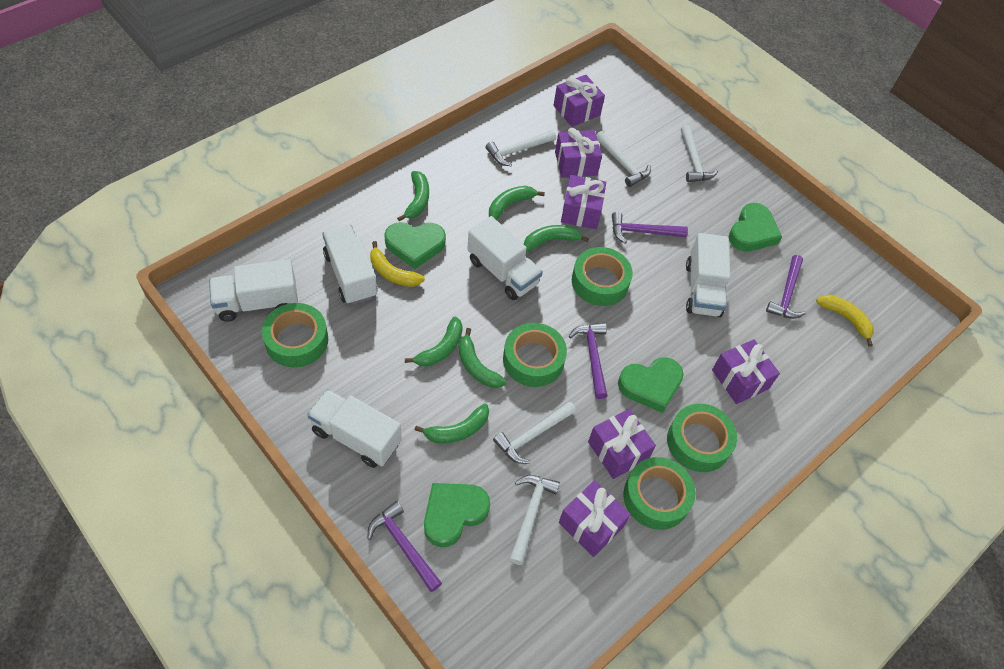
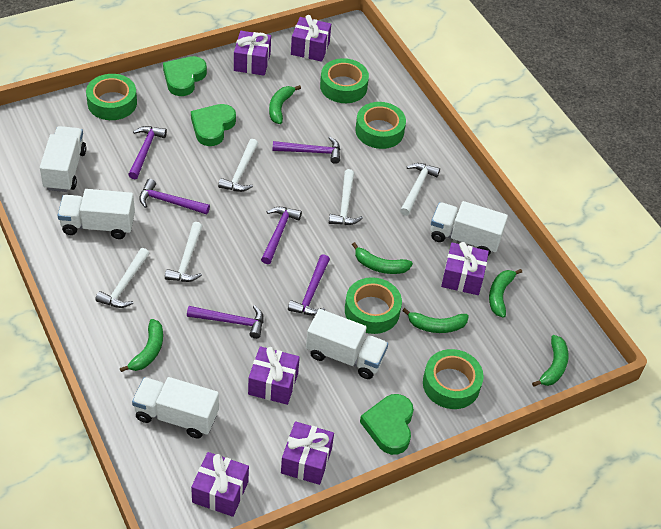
green heart: [384,222,446,269] [424,483,490,547] [618,357,684,413] [729,203,782,251] = 4 -> [163,56,207,96] [191,104,236,146] [360,394,414,455] = 3
purple hammer: [367,501,442,592] [569,323,608,399] [612,212,688,243] [766,255,806,319] = 4 -> [128,126,167,179] [139,179,210,215] [187,305,264,339] [261,207,302,264] [272,137,340,164] [288,254,330,315] = 6
yellow banana: [370,241,425,287] [816,294,874,347] = 2 -> none = 0

